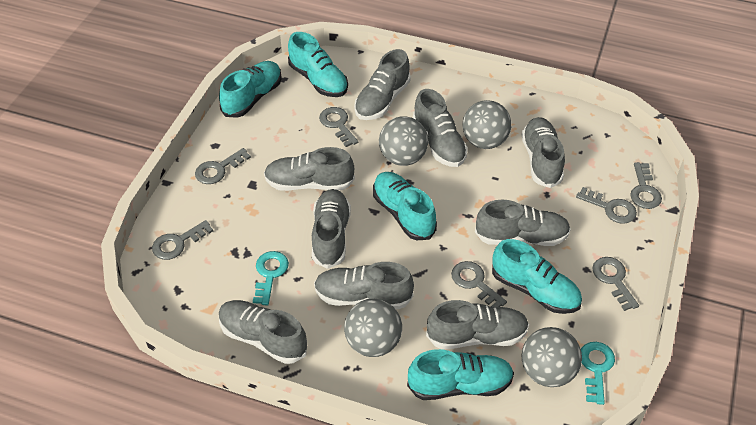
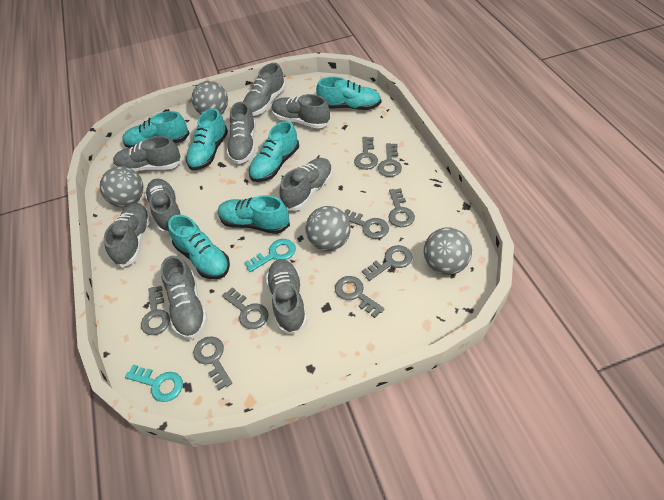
grey key: [152,220,213,260] [195,148,251,184] [319,107,358,147] [451,261,507,308] [576,187,637,224] [592,257,639,311] [630,162,662,209] = 7 -> [141,286,170,335] [193,336,232,391] [222,287,269,329] [335,276,385,318] [344,209,389,239] [354,137,378,170] [362,245,413,281] [378,143,402,177] [389,188,415,227] = 9
turquoise shoe: [219,61,282,118] [288,32,348,97] [373,172,437,240] [407,349,514,400] [492,239,582,314] = 5 -> [122,111,190,148] [168,215,230,279] [186,108,228,170] [218,195,290,234] [249,121,299,182] [316,77,381,110] = 6

